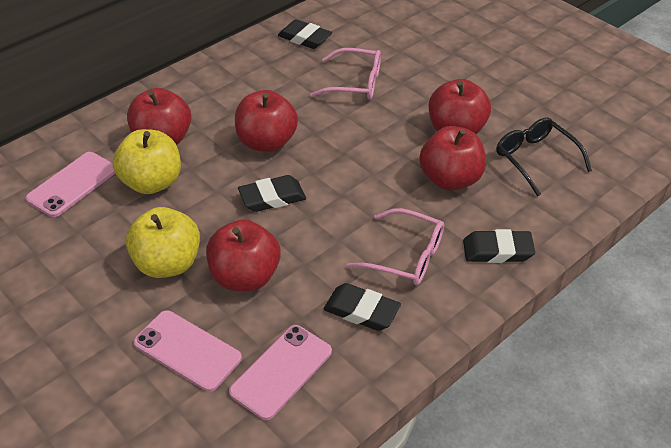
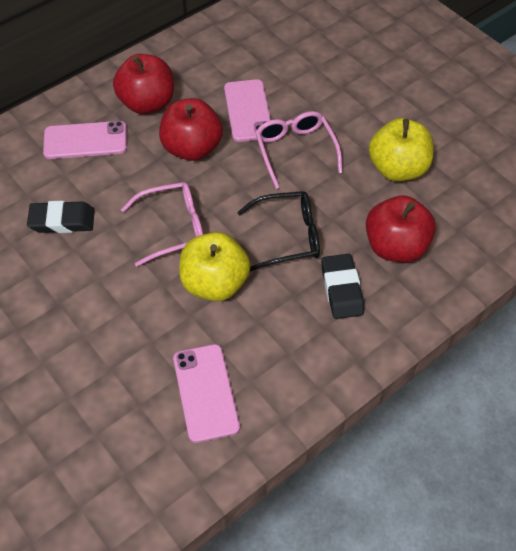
black eraser: [238,175,306,212] [278,19,332,49] [324,283,401,331] [463,229,535,263] = 4 -> [27,201,95,233] [321,254,364,319] = 2
red apple: [127,88,191,145] [206,219,281,291] [235,90,298,152] [419,126,486,190] [429,79,491,134] = 5 -> [113,54,174,114] [159,98,223,161] [366,196,436,263] = 3

